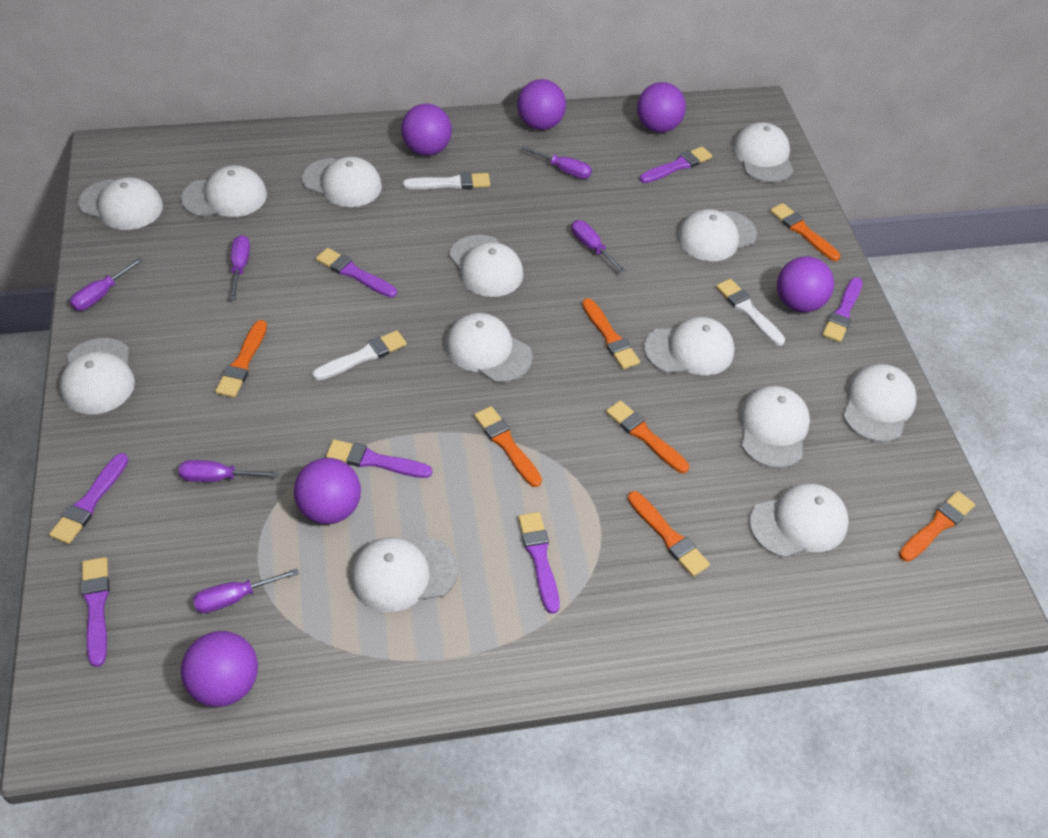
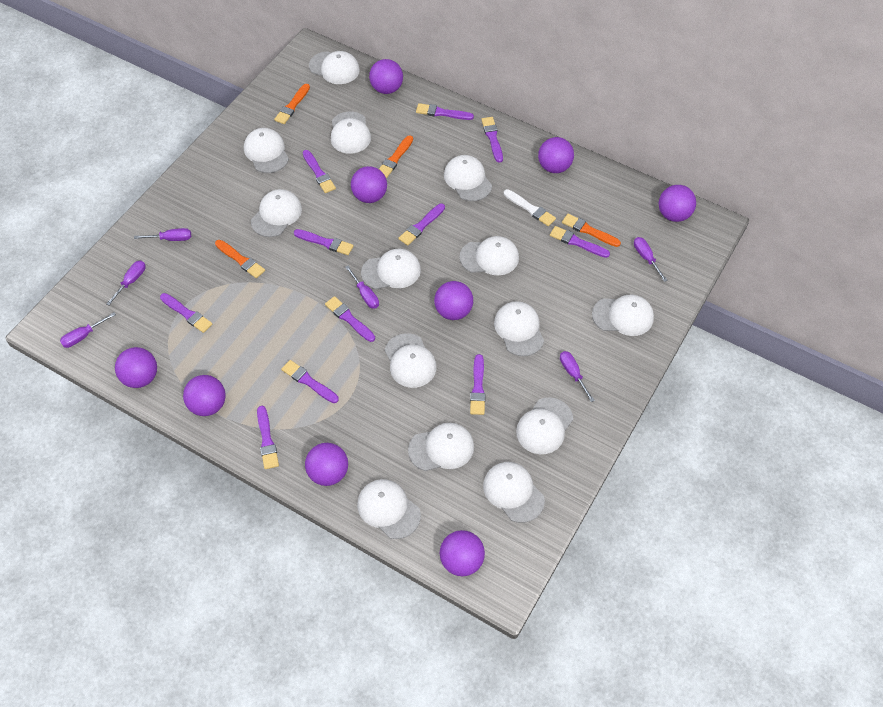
orange brush: [215,320,267,398] [474,406,542,487] [582,298,640,369] [606,400,689,473] [628,491,710,577] [770,203,840,261] [899,491,975,562] = 7 -> [215,240,265,278] [274,84,310,124] [379,135,413,178] [562,214,621,247] = 4
purple ball: [181,631,258,707] [294,458,361,524] [401,104,452,156] [517,79,566,130] [637,82,686,133] [777,257,834,312] = 6 -> [115,347,157,388] [183,375,226,416] [305,443,348,486] [351,166,387,203] [369,59,403,94] [434,281,473,320] [440,530,485,576] [538,137,574,173] [659,185,696,222] = 9
purple brush: [49,453,129,544] [81,557,109,667] [316,248,397,298] [326,439,432,478] [518,512,560,614] [640,146,712,183] [822,277,863,342] = 7 -> [160,293,212,333] [257,406,279,469] [281,360,339,403] [294,229,353,255] [303,150,336,193] [325,296,375,342] [399,204,445,245] [416,103,474,120] [470,354,486,415] [481,117,503,163] [550,226,610,258] = 11
white brush: [312,330,407,381] [403,172,490,189] [716,279,785,346] = 3 -> [504,189,556,226] = 1
white cap: [60,338,135,414] [78,177,163,230] [181,165,267,217] [302,156,382,207] [351,537,458,612] [445,313,532,383] [449,235,524,297] [644,317,735,375] [677,209,757,261] [733,122,794,183] [739,386,810,468] [749,483,849,558] [843,364,917,442] = 13 -> [244,128,289,173] [251,189,302,237] [309,51,360,84] [331,112,371,154] [357,479,421,539] [361,249,421,289] [385,333,436,388] [408,423,474,471] [444,155,492,201] [460,236,519,275] [483,462,545,523] [494,301,544,356] [516,397,573,454] [592,295,654,336] = 14

